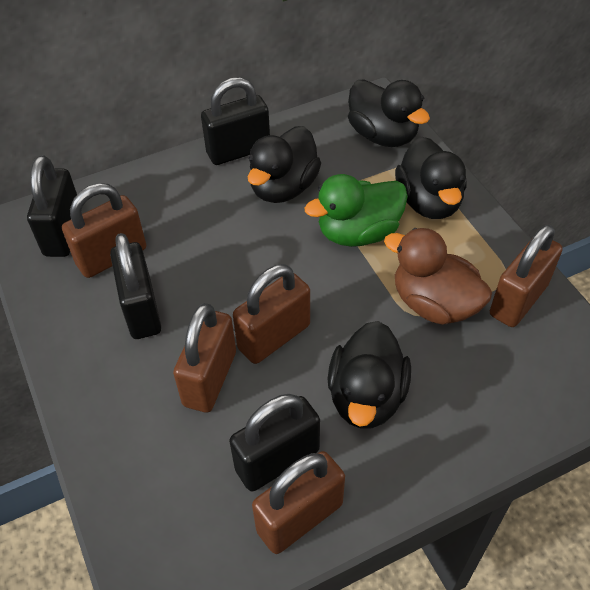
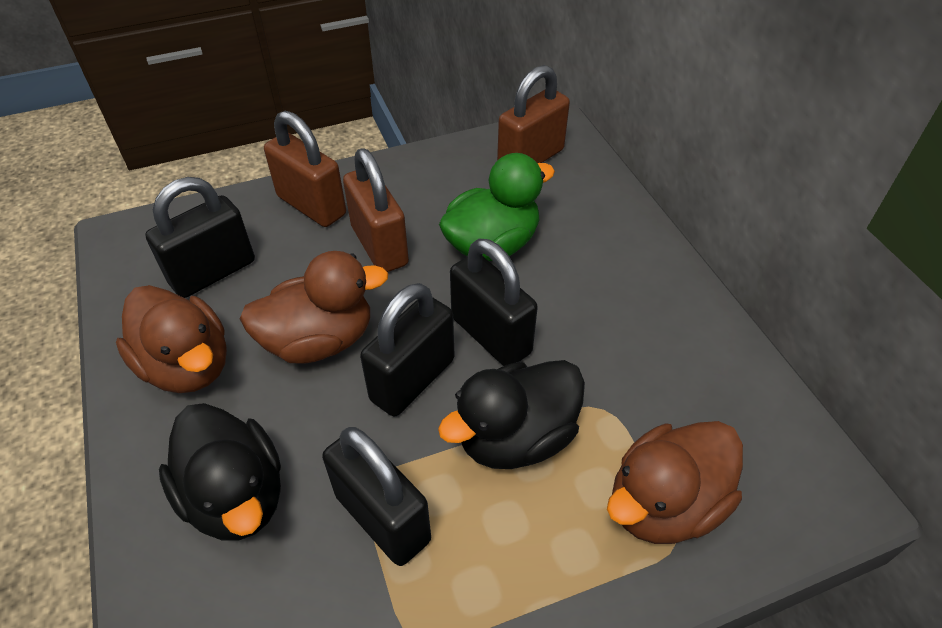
black duck: [247,126,321,203] [328,321,411,429] [348,79,430,147] [395,137,467,219] = 4 -> [159,403,281,541] [438,360,585,469] = 2
brown duck: [384,228,492,325] = 1 -> [116,285,227,393] [240,251,389,364] [607,421,743,544] = 3
brown padlock: [62,183,146,278] [173,303,236,413] [233,264,310,364] [252,451,345,554] [490,225,562,327] = 5 -> [264,111,346,227] [343,148,409,272] [497,65,570,163] = 3

